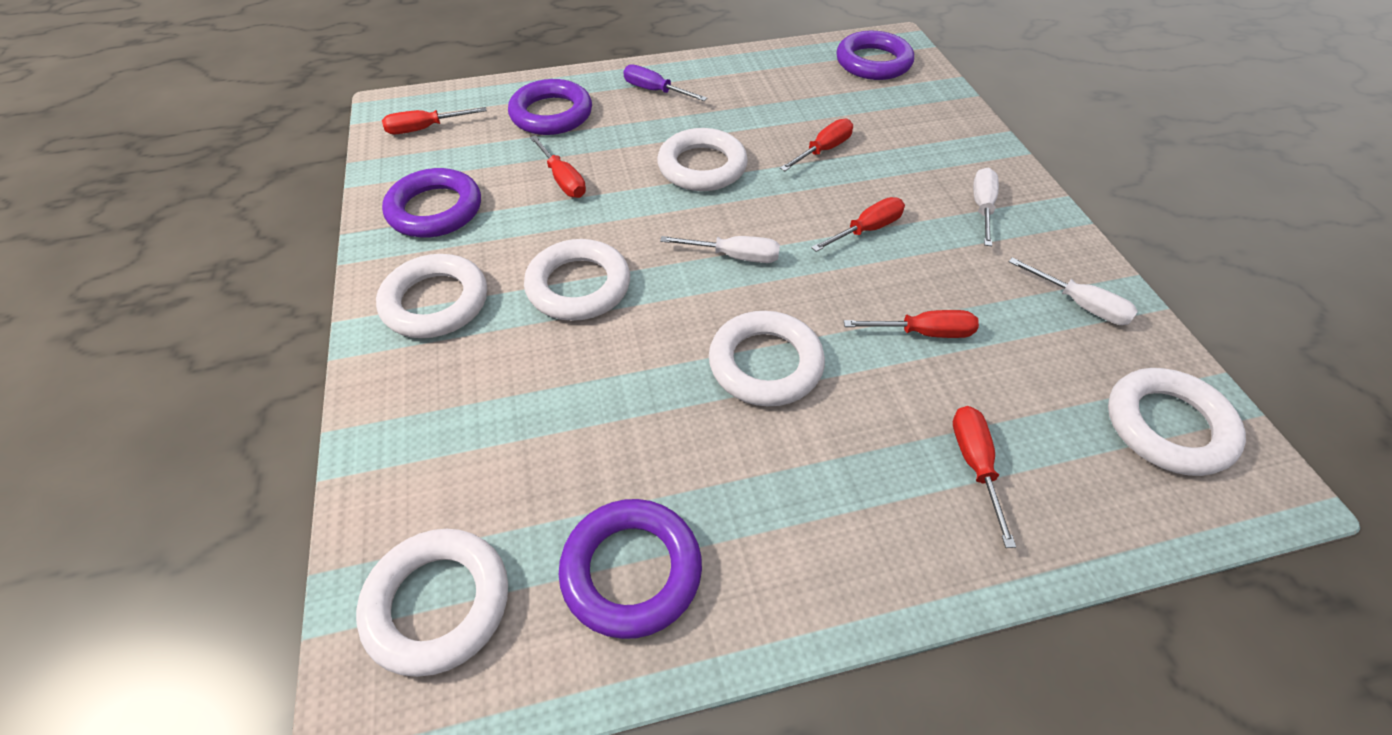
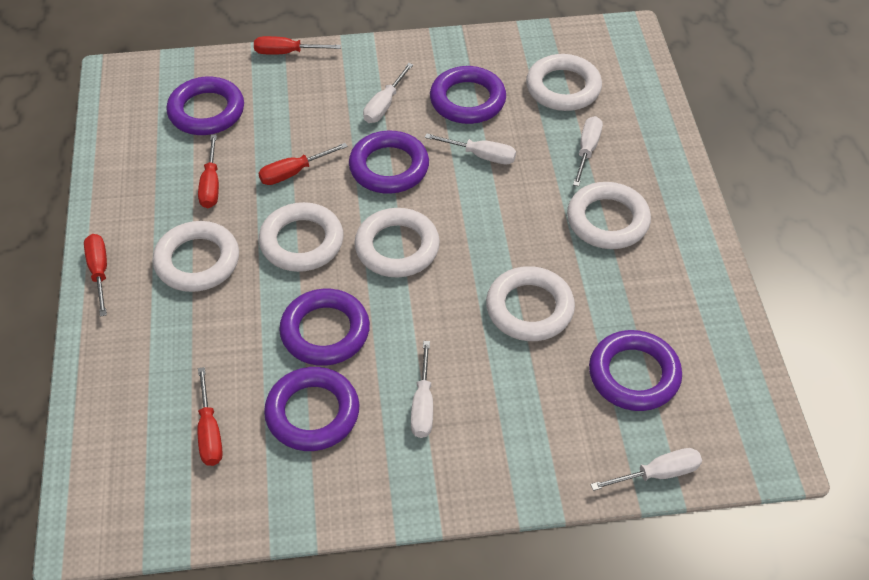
purple ring: [382,168,481,238] [508,79,592,135] [558,499,702,639] [836,31,914,80] = 4 -> [167,77,244,135] [264,367,359,451] [279,289,370,366] [349,131,429,194] [430,66,506,124] [589,330,682,411] = 6
purple screwdriver: [623,64,707,101] = 1 -> none = 0
red screwdriver: [382,107,487,134] [530,135,586,198] [780,119,853,171] [811,197,905,252] [844,310,979,338] [953,406,1016,548] = 6 -> [84,234,107,317] [197,367,223,466] [198,135,219,208] [254,36,341,54] [258,143,348,185] = 5
white screwdriver: [660,236,780,263] [973,167,999,246] [1009,257,1138,325] = 3 -> [363,63,413,123] [411,341,433,438] [425,133,516,164] [573,116,603,186] [590,448,702,491] = 5

